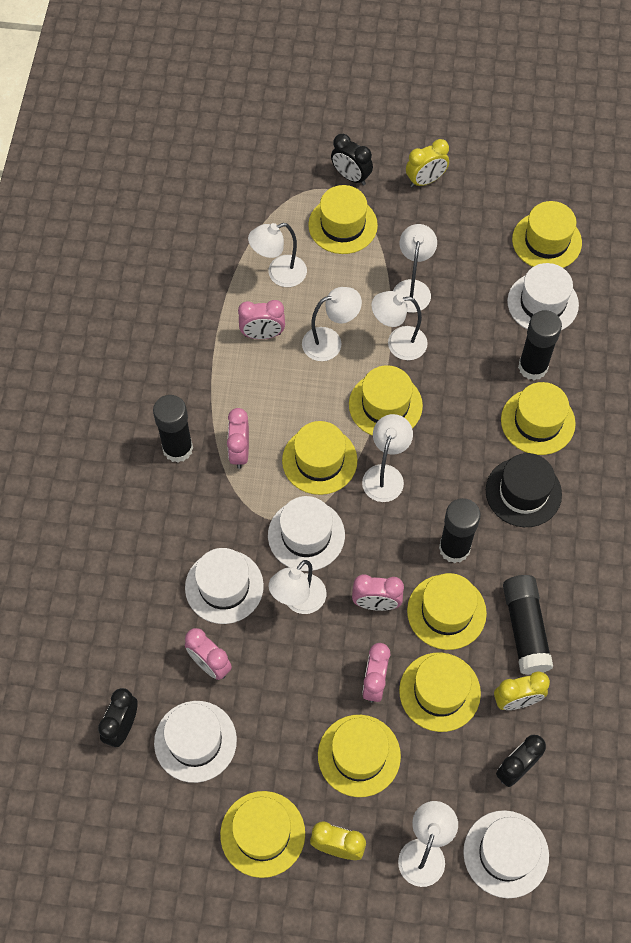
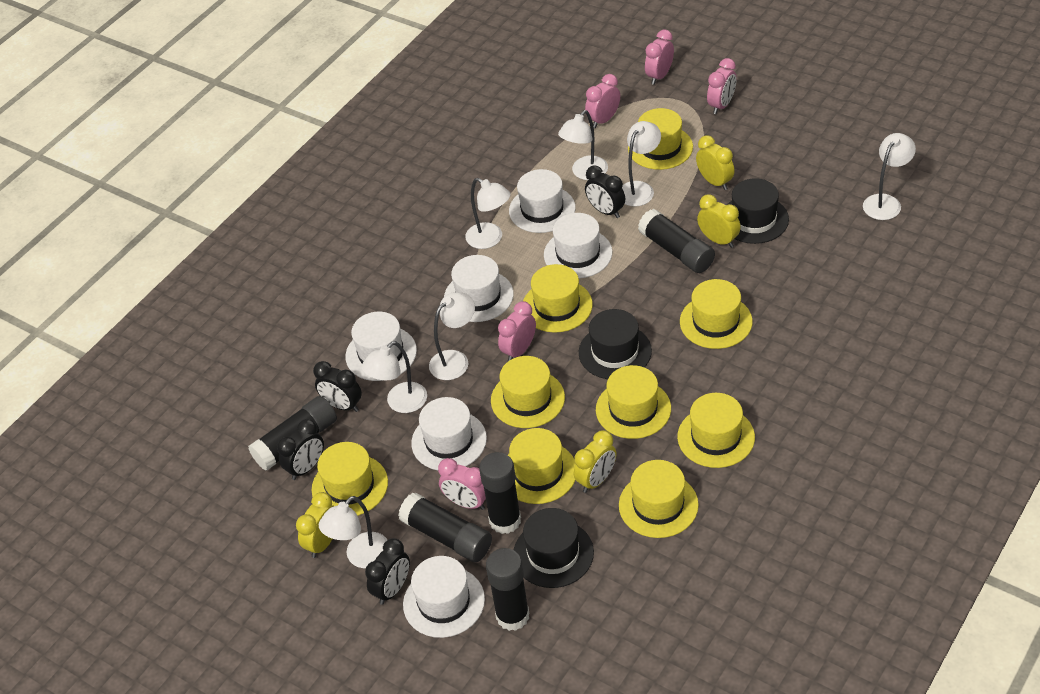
black clock: [98,688,137,747] [331,134,373,185] [496,735,546,787] = 3 -> [277,419,324,480] [313,361,362,412] [365,538,410,605] [585,166,625,218] = 4
black glue stick: [153,395,193,463] [439,498,481,563] [503,575,553,675] [518,310,562,380] = 4 -> [248,396,337,471] [398,493,492,562] [479,452,521,534] [486,548,529,631] [638,209,715,273] = 5
black hat: [486,453,562,527] = 1 -> [514,508,594,588] [579,309,652,379] [727,178,789,244] = 3
white hat: [154,701,237,783] [185,548,264,624] [268,496,345,571] [463,810,549,898] [507,263,579,330] = 5 -> [345,312,417,381] [403,556,485,638] [411,397,487,470] [444,255,514,322] [509,169,576,233] [544,213,612,278] = 6
yellow clock: [310,821,366,860] [406,139,449,187] [494,671,550,710] = 3 -> [296,492,334,558] [574,430,616,493] [696,135,735,190] [697,194,741,248] = 4

